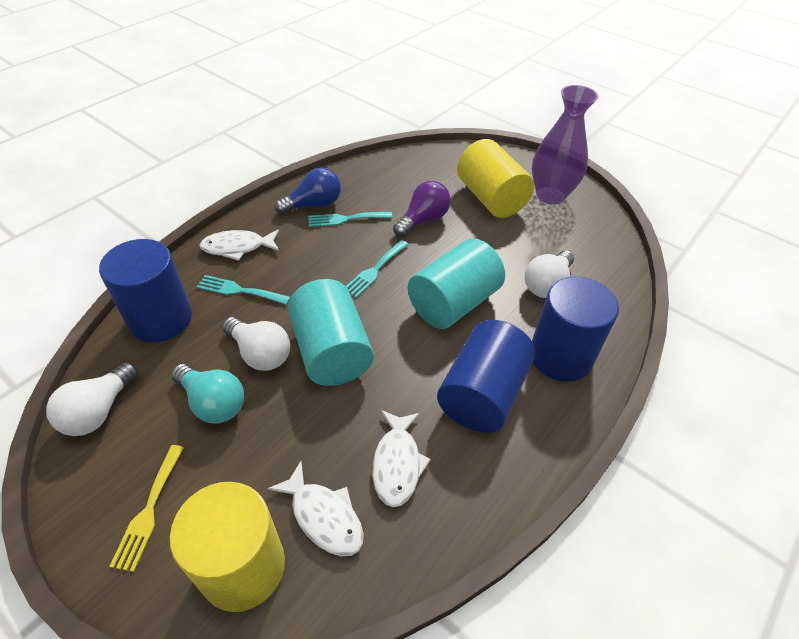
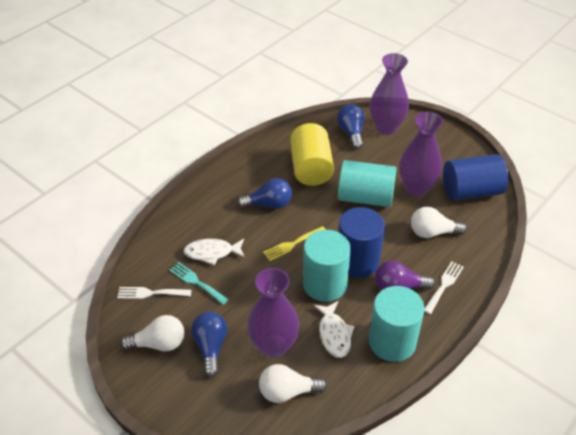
blue cylinder: [99,239,192,342] [437,320,535,433] [532,276,619,382] = 3 -> [339,207,385,278] [443,154,508,201] = 2
blue light bulb: [275,167,341,215] = 1 -> [191,312,227,377] [237,178,292,209] [337,104,364,149] = 3
purple vase: [532,85,598,205] = 1 -> [247,268,299,358] [370,53,409,135] [399,111,443,196] = 3
turquoise cylinder: [288,279,374,386] [408,238,505,329] = 2 -> [303,230,351,302] [338,160,397,207] [369,286,425,362] = 3
turquoise fork: [197,275,290,305] [308,212,392,227] [346,240,409,298] = 3 -> [169,262,229,305] = 1
turquoise light bulb: [171,364,244,424] = 1 -> none = 0
white fish: [199,230,279,261] [267,461,364,556] [372,410,431,507] = 3 -> [184,239,245,265] [313,301,354,358] = 2
white fork: none = 0 -> [117,287,191,299] [424,261,464,314] = 2
yellow cylinder: [170,482,285,612] [457,139,534,218] = 2 -> [290,123,334,186] = 1

